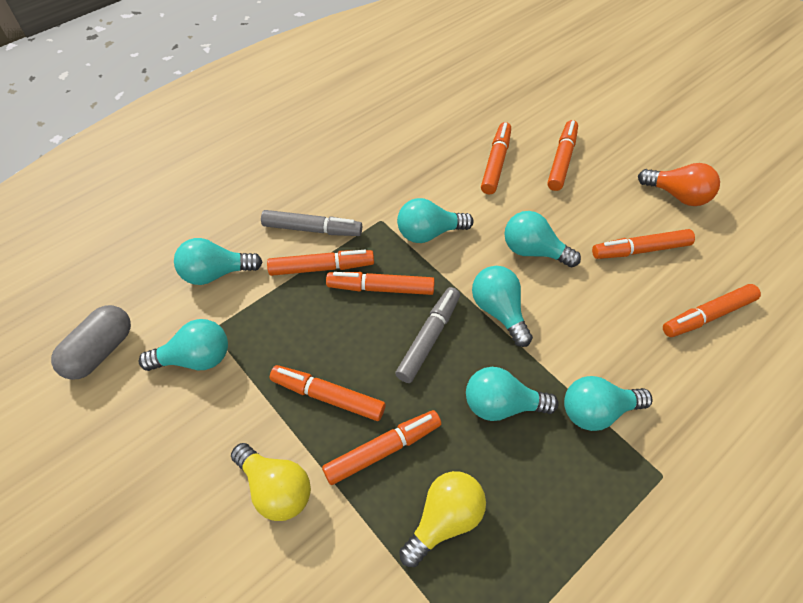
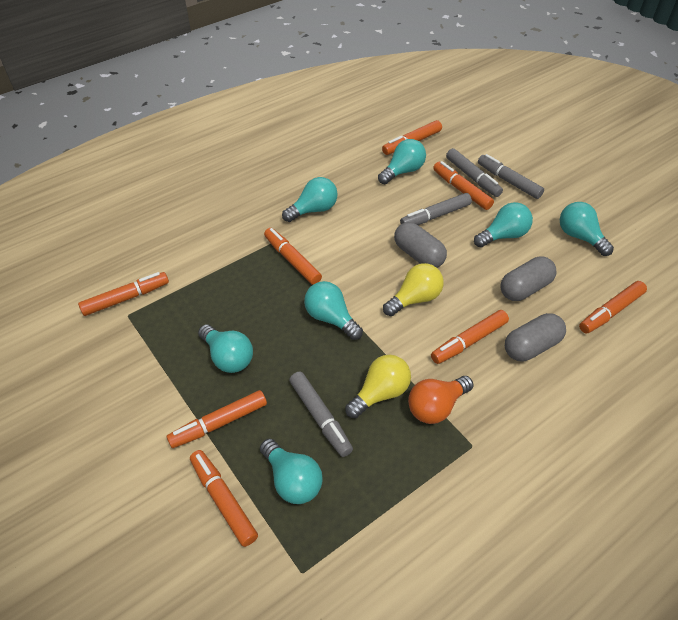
grey capsule: [51,305,131,380] = 1 -> [394,222,447,268] [501,256,557,301] [505,313,566,361] = 3
grey marker: [261,210,362,236] [395,287,460,383] = 2 -> [289,372,353,457] [400,193,472,225] [446,148,503,197] [478,154,544,199] = 4

